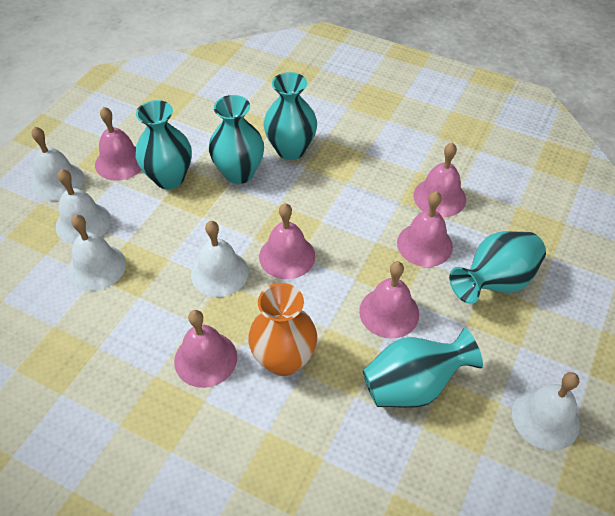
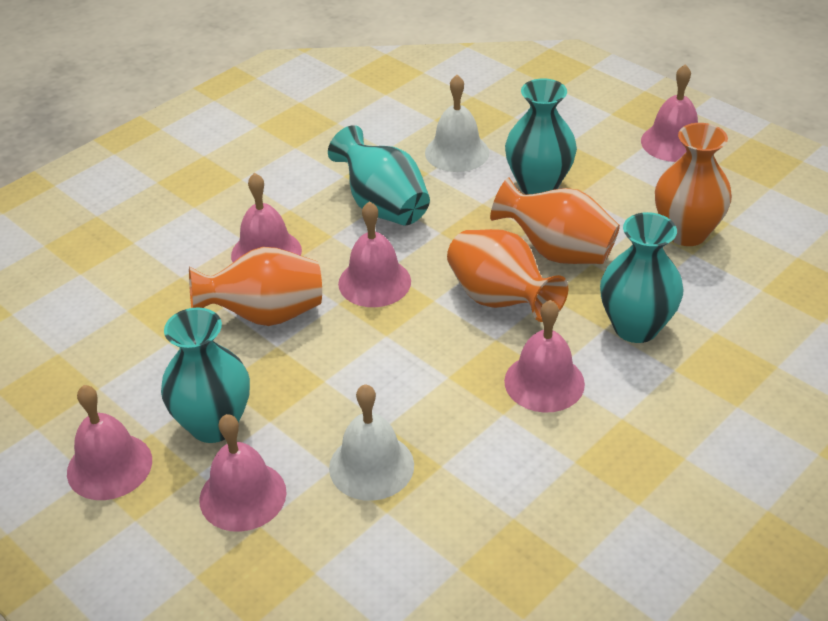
orange vase: [248,283,317,376] = 1 -> [189,247,322,326] [447,229,568,322] [490,177,620,264] [655,123,732,246] = 4
turquoise vase: [135,100,192,189] [209,95,264,184] [264,72,317,160] [363,328,483,408] [449,231,546,304] = 5 -> [161,307,250,443] [328,125,430,226] [505,79,577,195] [600,212,683,343] = 4
white bell: [31,127,84,201] [56,169,111,244] [68,215,126,291] [191,221,249,297] [512,372,580,451] = 5 -> [329,384,414,501] [425,75,489,172] = 2

